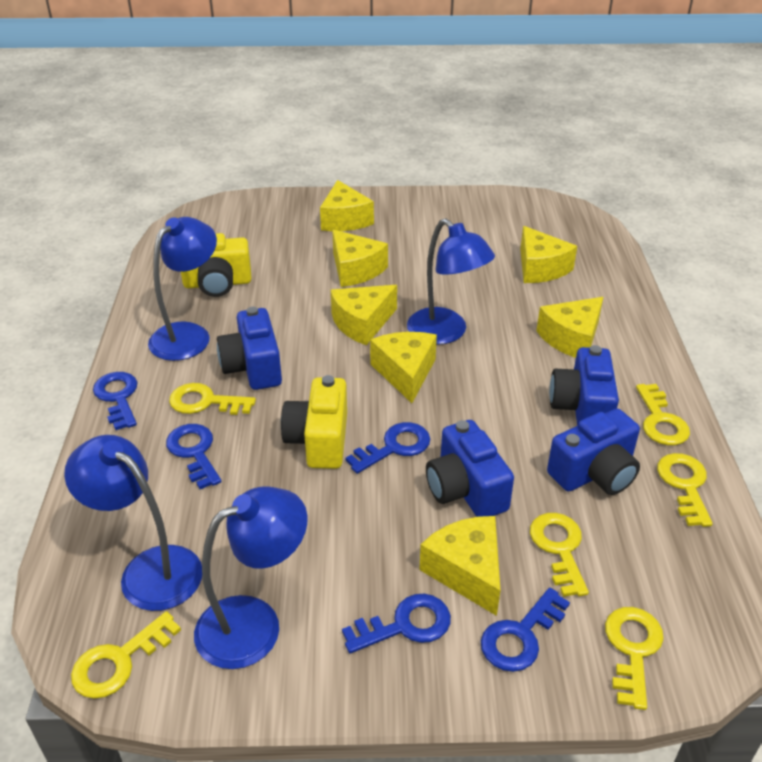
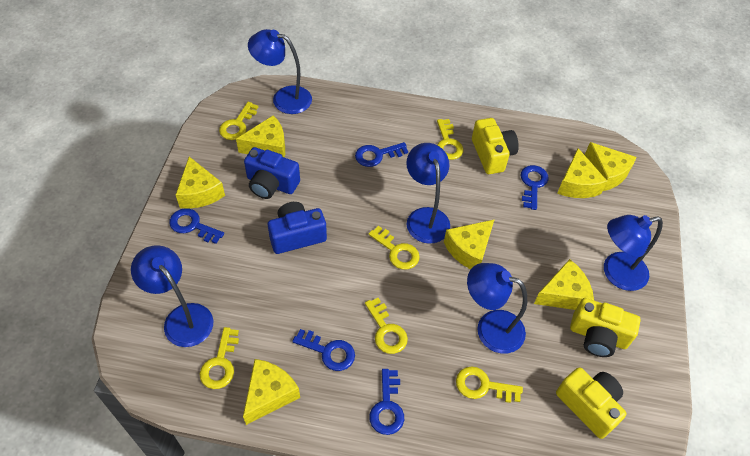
blue camera: [217,307,282,390] [426,420,514,517] [547,408,640,495] [549,345,619,426] = 4 -> [244,147,300,199] [268,202,327,254] = 2
blue lamp: [64,435,202,611] [148,217,217,361] [194,487,307,669] [407,218,495,344] = 4 -> [131,245,213,347] [248,29,312,114] [406,143,450,244] [467,263,527,354] [604,215,663,291] = 5
yellow camera: [181,233,251,297] [281,375,347,469] = 2 -> [472,118,519,174] [556,367,627,439] [570,298,641,357] = 3

